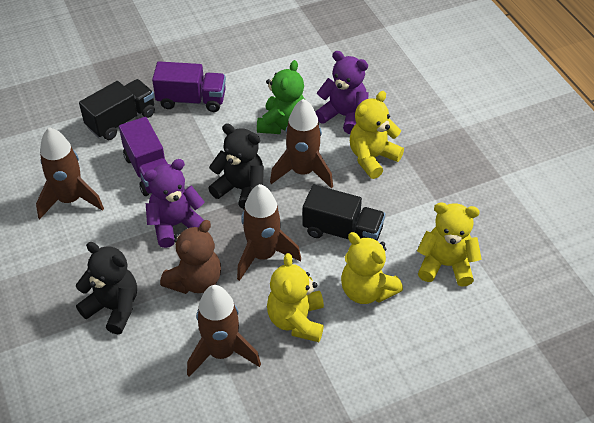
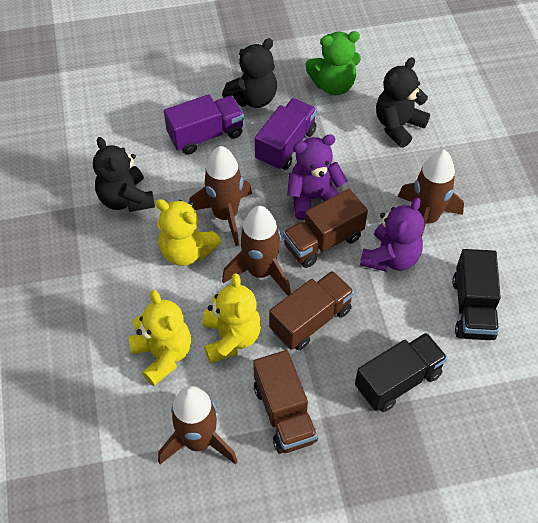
black teddy bear: [76,242,137,334] [208,123,264,209] = 2 -> [93,137,155,212] [222,38,277,108] [376,57,430,148] = 3
brown teddy bear: [160,220,221,294] = 1 -> none = 0
brown truck: none = 0 -> [253,350,318,454] [269,271,354,351] [283,189,368,268] = 3
yellow teddy bear: [267,253,324,342] [341,232,403,304] [350,91,404,179] [417,202,482,287] = 4 -> [129,290,191,386] [155,199,221,266] [203,273,261,364] = 3

